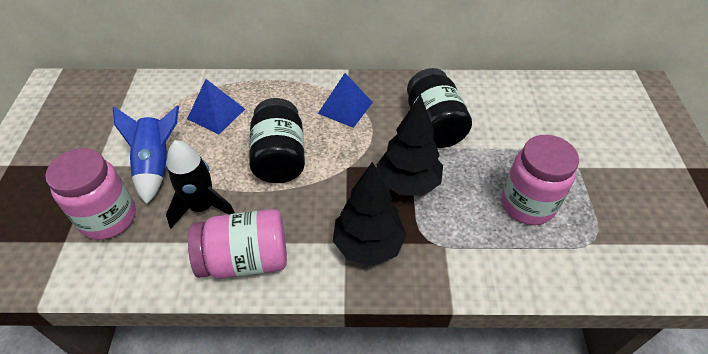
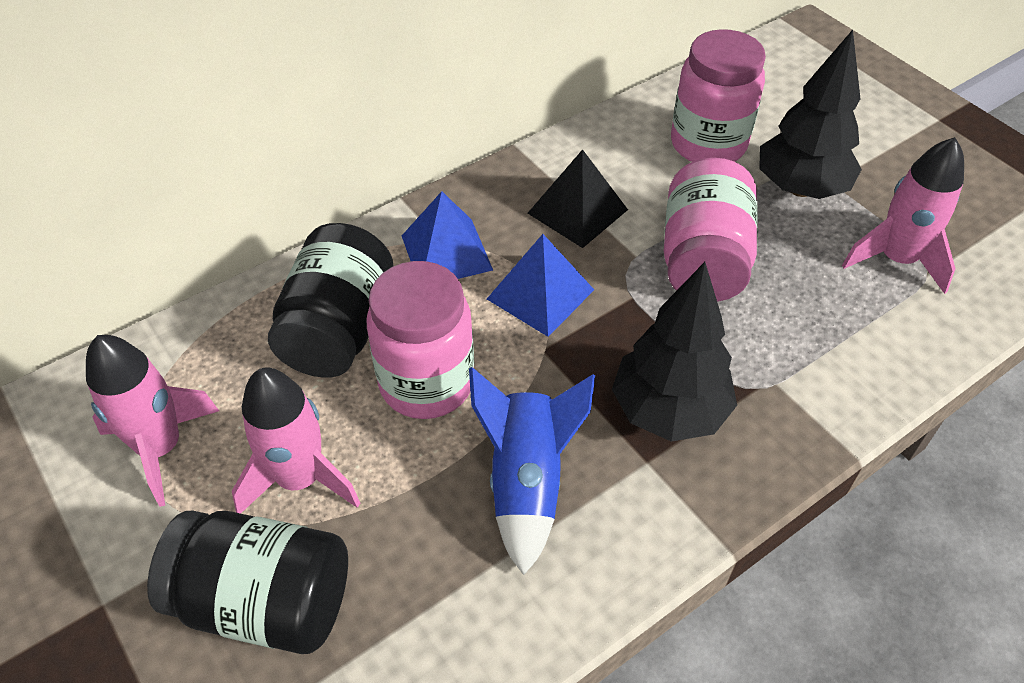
black pyramid: none = 0 -> [528,149,628,248] = 1
black rocket: [166,140,235,228] = 1 -> none = 0
pink rocket: none = 0 -> [86,335,219,507] [232,367,360,514] [842,137,964,294] = 3

